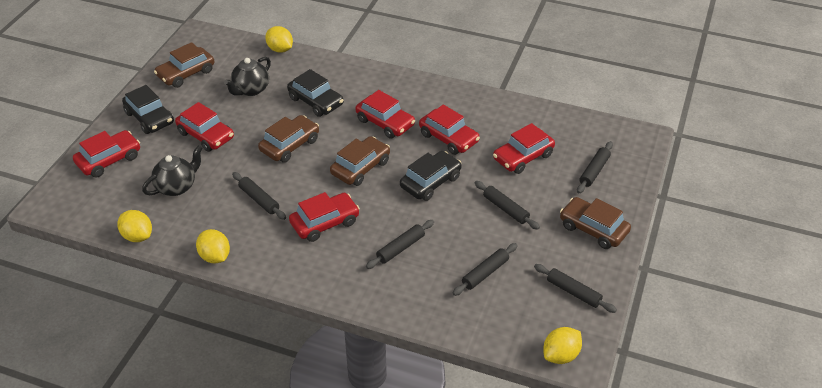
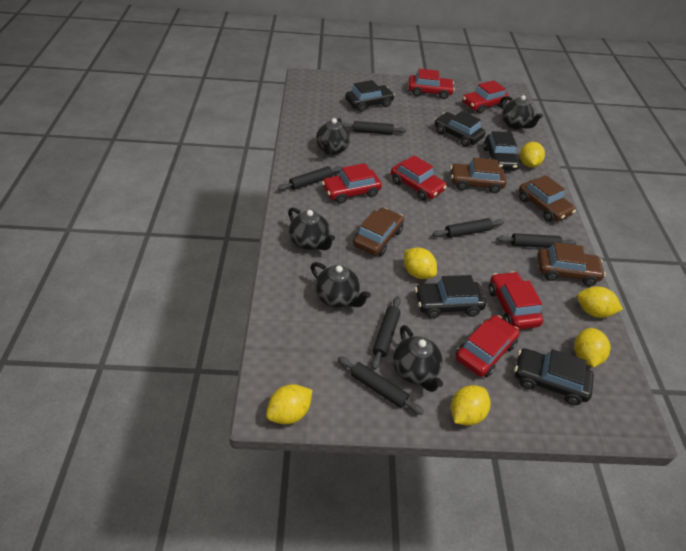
black car: [122,85,174,134] [287,69,344,117] [400,151,461,201] = 3 -> [345,80,395,112] [415,275,486,319] [434,111,486,147] [483,131,519,171] [515,348,594,405] = 5
black teapot: [142,145,202,196] [224,57,271,96] = 2 -> [288,207,335,250] [311,262,371,308] [316,118,350,155] [393,325,443,392] [500,95,543,129] = 5
yellow lemon: [117,210,152,242] [196,229,230,263] [265,26,293,53] [543,327,582,364] = 4 -> [266,384,312,424] [404,247,437,279] [451,385,490,426] [520,142,545,167] [574,328,611,367] [577,286,623,318] = 6

